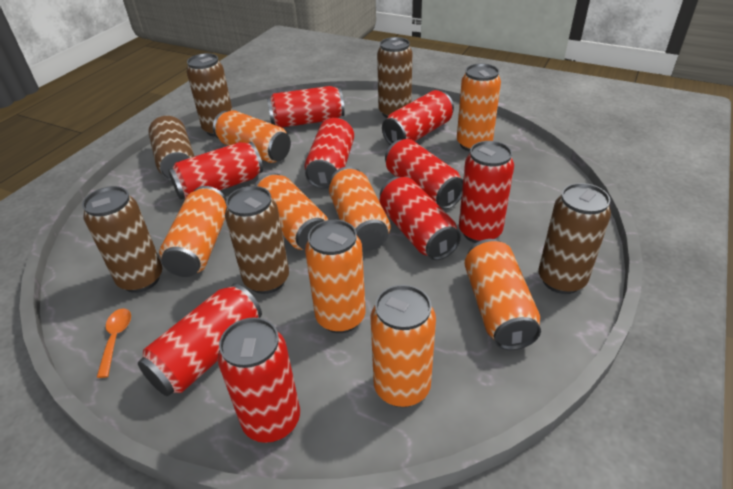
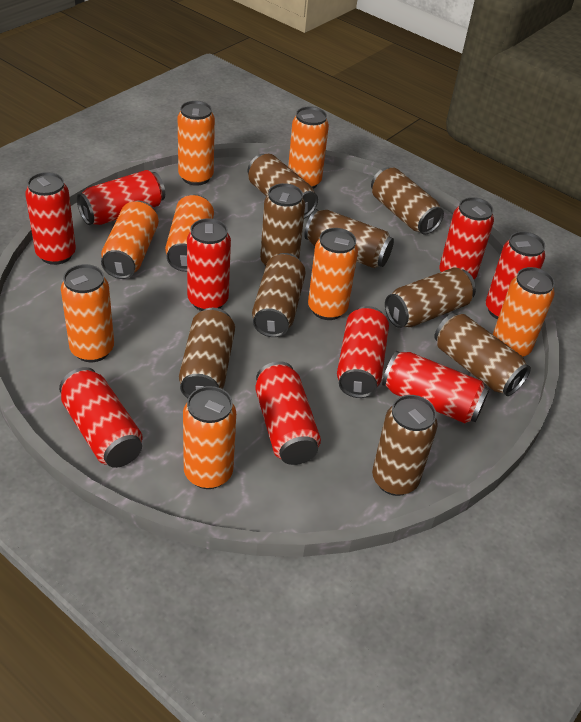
brown can: [82,186,162,293] [148,116,195,181] [187,53,233,137] [225,186,289,294] [377,37,412,118] [538,183,611,294] = 6 -> [179,308,235,398] [248,154,318,219] [252,253,306,337] [260,183,305,267] [304,209,394,268] [371,167,444,235] [372,395,438,496] [385,267,476,328] [434,313,531,396] = 9
orange spoon: [96,308,131,378] = 1 -> none = 0

